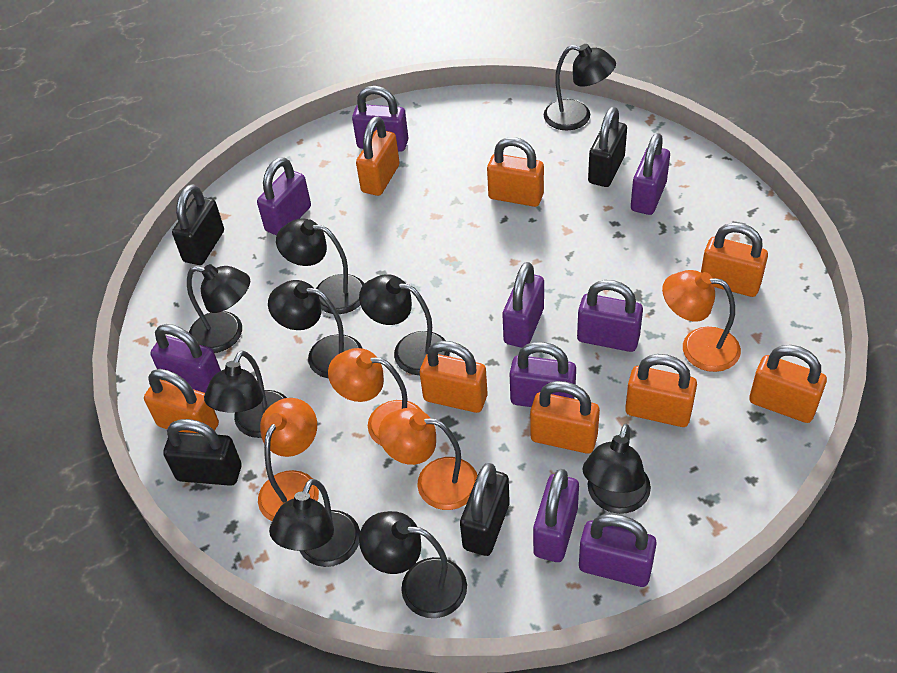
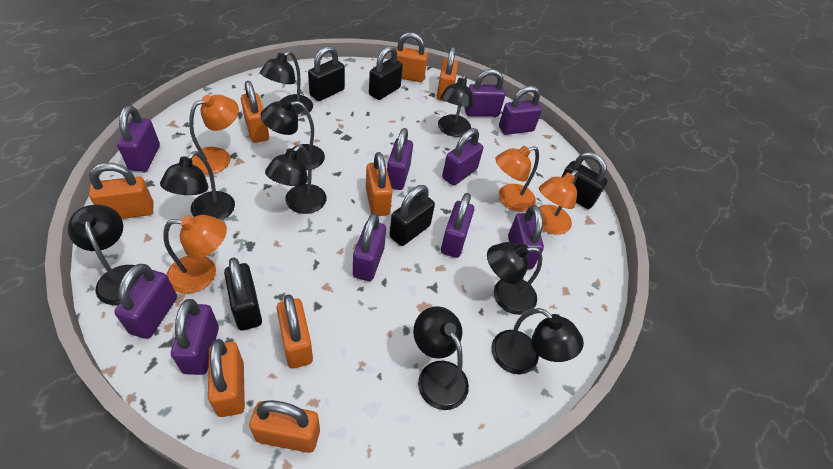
black padlock: [163,419,241,486] [172,184,224,265] [460,463,510,556] [588,107,627,187] = 4 -> [224,257,262,331] [308,46,345,101] [369,46,403,100] [389,185,435,246] [561,152,608,209] = 5
purple padlock: [150,324,221,393] [257,157,311,236] [352,86,408,152] [503,262,544,348] [510,342,576,407] [533,469,579,562] [577,280,643,352] [579,514,657,587] [631,133,670,215] = 9 -> [114,264,177,339] [117,105,160,172] [171,299,219,375] [353,213,386,281] [387,128,413,190] [441,193,474,258] [442,128,483,186] [464,69,506,117] [499,86,542,135] [508,205,544,269] = 10

